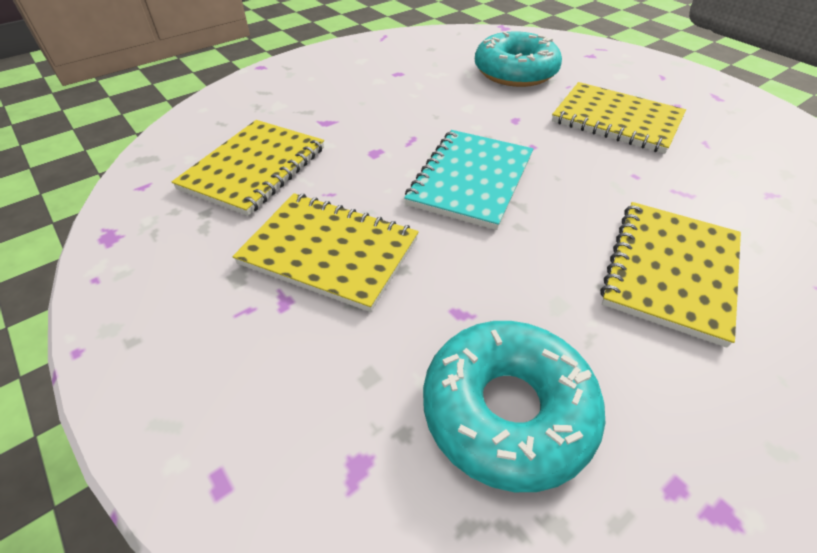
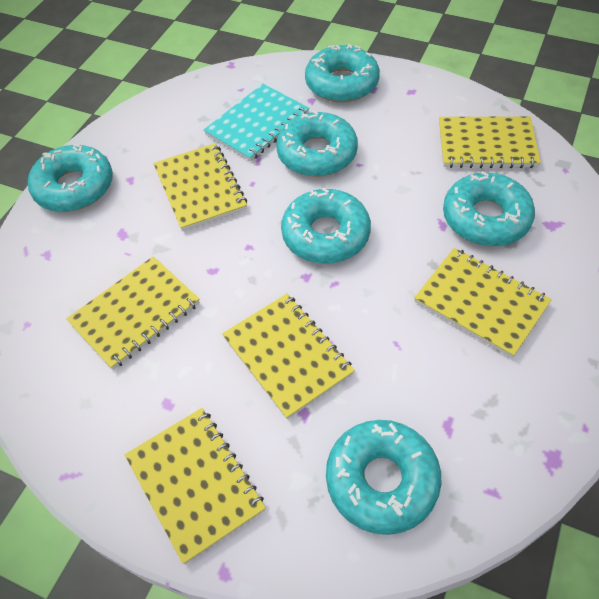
turquoise donut: [423,321,605,492] [475,31,562,87] = 2 -> [28,144,113,212] [276,110,358,177] [281,188,371,264] [305,44,380,102] [326,420,441,535] [443,171,535,246] = 6
yellow notebook: [172,120,324,216] [233,193,419,312] [552,82,686,154] [600,202,741,348] = 4 -> [66,256,200,370] [125,408,266,564] [153,143,247,231] [222,294,355,419] [414,248,552,358] [439,117,541,168] = 6

